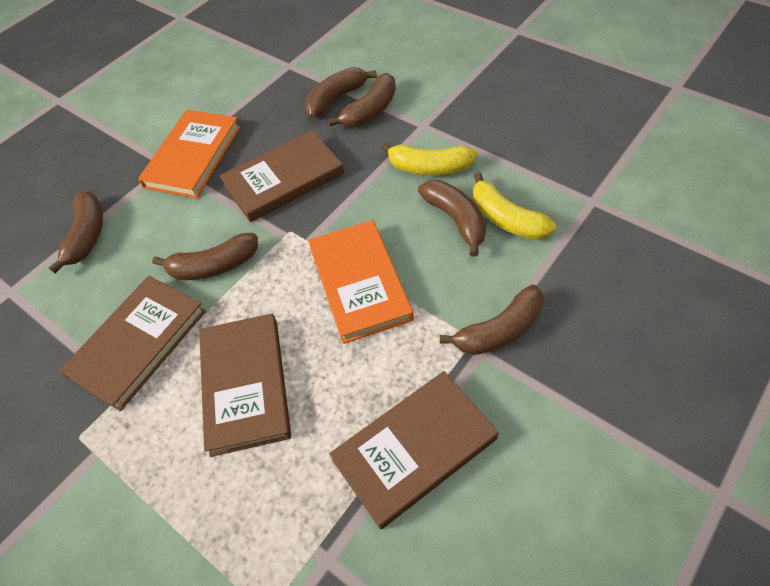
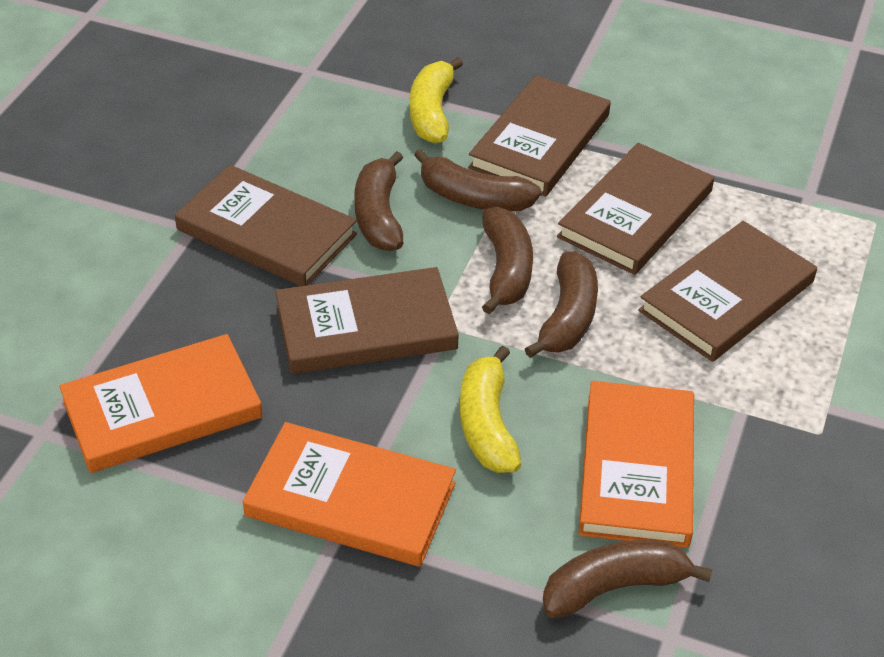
brown banana: [48,191,103,273] [152,233,258,280] [305,67,377,118] [328,73,396,127] [418,180,486,257] [440,285,544,355] = 6 -> [355,151,403,251] [414,149,541,211] [482,206,533,314] [525,251,598,358] [543,540,712,618] = 5
brown book: [59,276,206,411] [199,313,291,457] [220,130,344,222] [329,371,498,529] = 4 -> [175,165,357,286] [275,267,459,374] [468,75,611,197] [557,143,714,275] [638,221,817,362] = 5
orange book: [138,110,240,199] [308,220,414,344] = 2 -> [59,334,263,473] [243,422,456,567] [579,381,694,548] = 3

